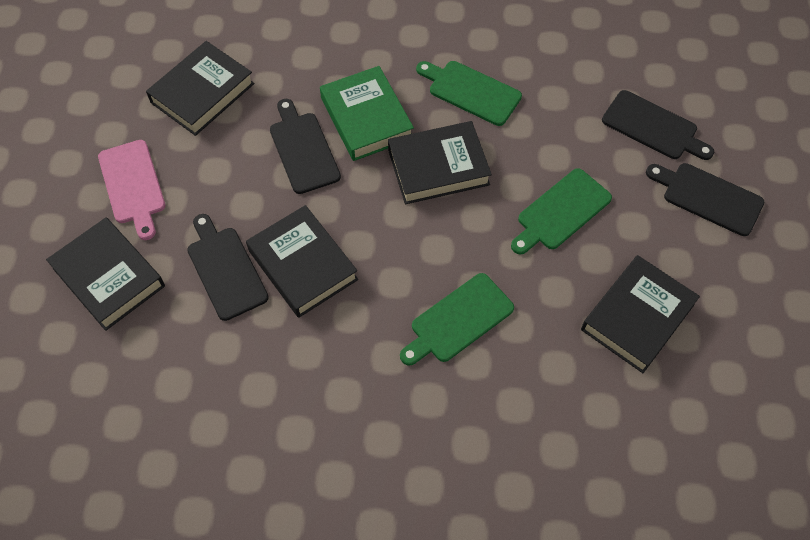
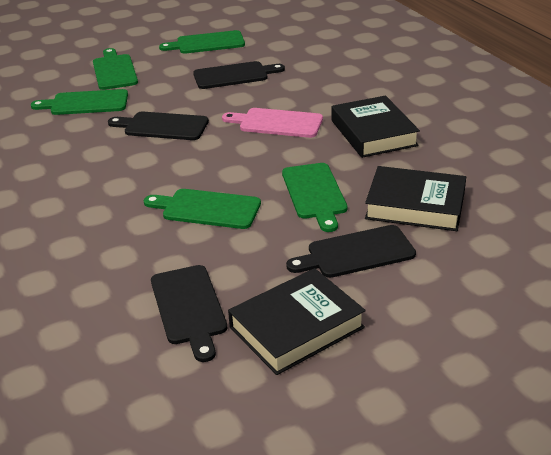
black book: [46,217,165,331] [146,41,254,136] [246,205,358,318] [388,121,492,204] [581,255,700,373] = 5 -> [228,268,366,375] [331,95,420,158] [365,166,466,231] = 3
green book: [320,66,414,161] = 1 -> none = 0
green cutting board: [400,273,514,366] [416,61,522,126] [511,168,612,254] = 3 -> [31,89,128,115] [93,48,138,90] [144,189,261,229] [159,30,245,54] [282,163,347,232] = 5

